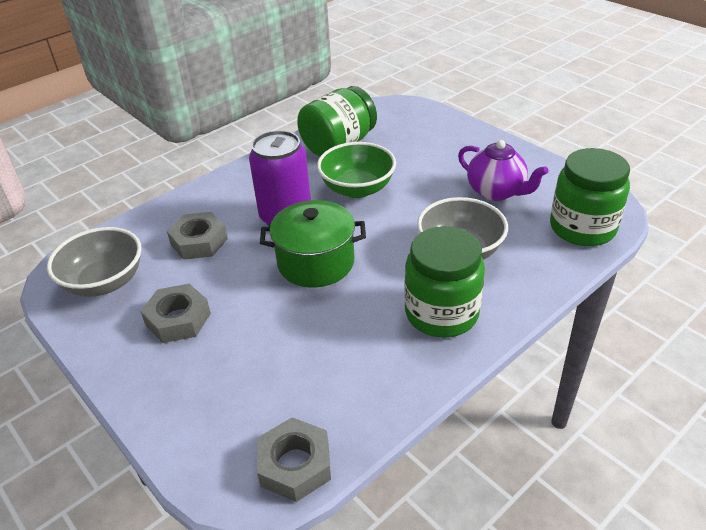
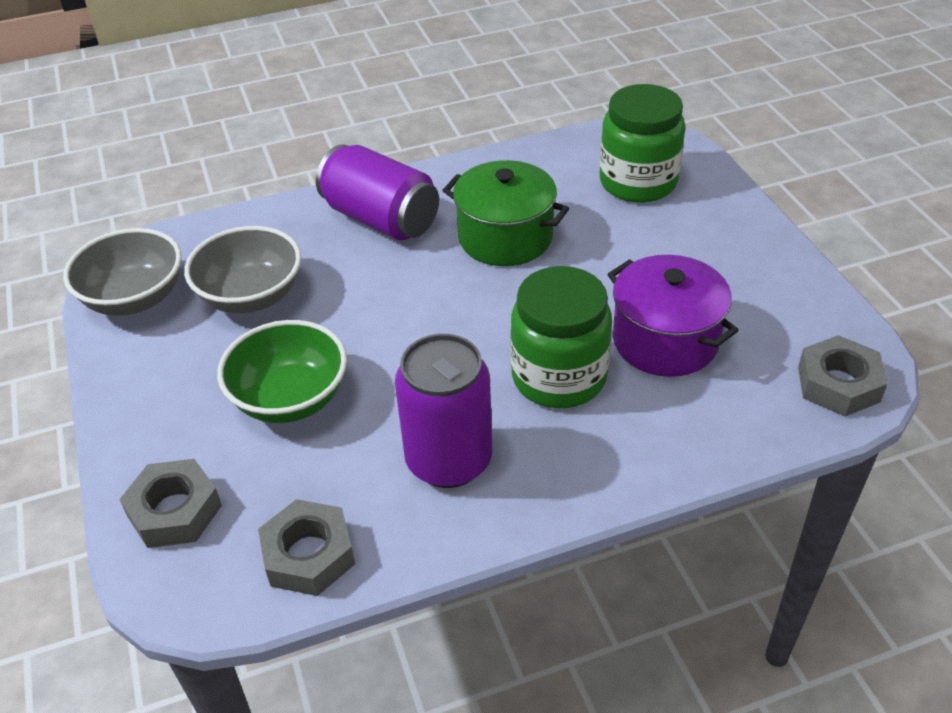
green jar: [297,86,377,157] [404,226,485,338] [550,148,630,246] = 3 -> [511,266,612,408] [600,84,685,203] = 2
purple can: [249,130,311,226] = 1 -> [316,144,439,241] [395,334,492,488] = 2
purple pot: none = 0 -> [607,255,739,377] = 1
purple teapot: [458,140,549,201] = 1 -> none = 0

